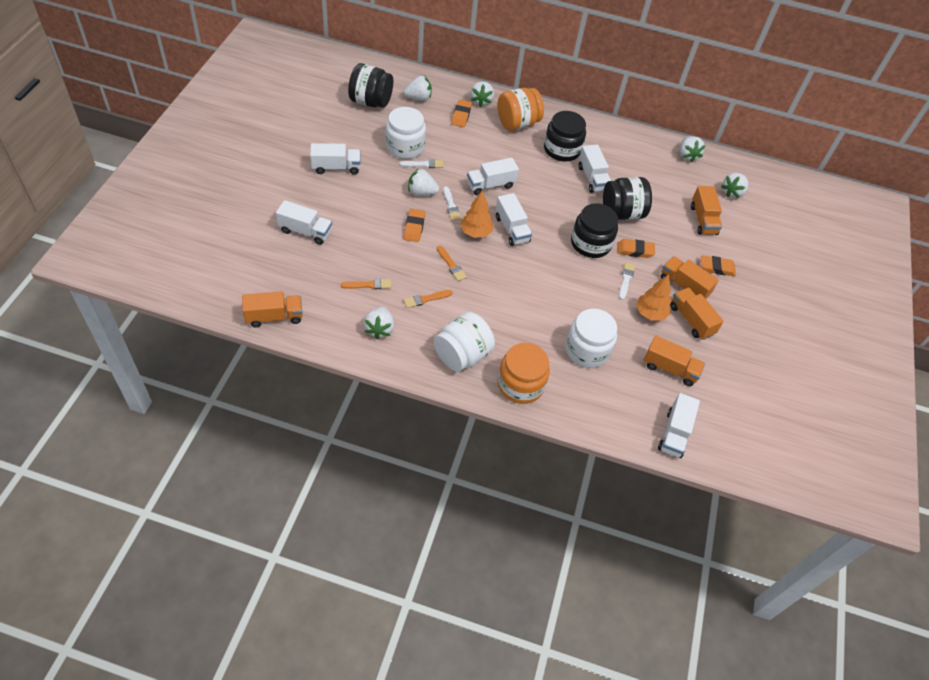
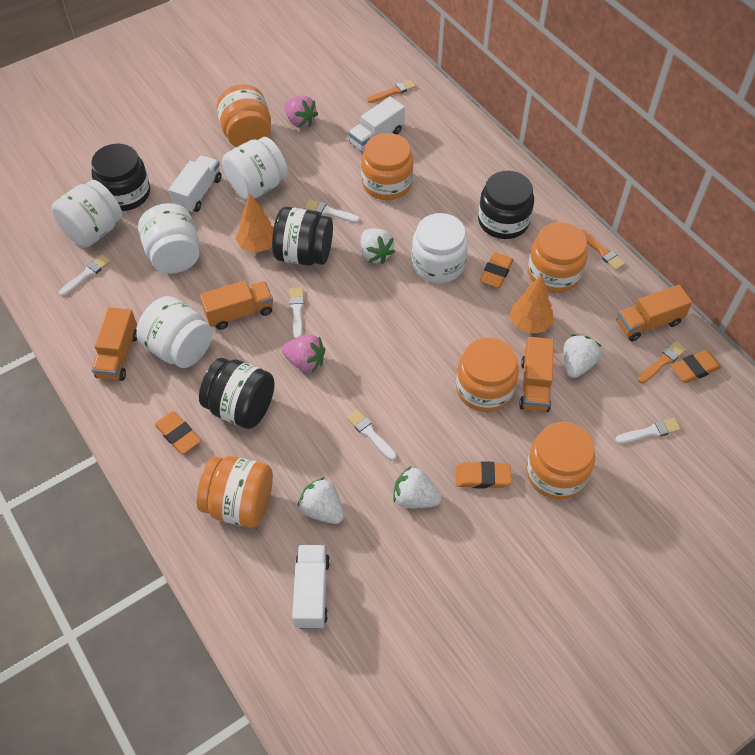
orange jar: [497,88,544,131] [497,343,550,404] = 2 -> [197,456,273,528] [217,84,271,147] [361,133,413,200] [456,337,519,412] [526,422,595,500] [528,222,588,293] = 6
orange truck: [242,291,303,328] [644,335,705,386] [661,256,719,299] [670,287,724,340] [691,186,722,235] = 5 -> [92,307,137,381] [200,280,273,330] [519,337,554,412] [617,285,692,342] = 4
pink strawberry: none = 0 -> [282,334,325,373] [284,96,318,128] = 2
white brush: [399,159,444,168] [443,186,461,221] [619,262,635,300] = 3 -> [59,254,111,296] [290,287,304,338] [304,199,360,223] [346,409,397,461] [615,418,681,444] = 5
white jar: [385,107,426,159] [434,312,495,372] [565,309,617,368] = 3 -> [51,180,123,248] [137,296,213,368] [138,203,200,274] [222,137,288,200] [411,213,468,283] = 5
white strawberry: [364,307,394,339] [403,76,432,101] [408,169,439,196] [470,81,494,107] [680,136,706,162] [721,173,749,198] = 6 -> [298,477,344,524] [360,228,395,264] [393,466,442,508] [564,334,602,378] = 4
white truck: [276,200,332,245] [310,143,361,175] [467,158,519,195] [496,193,532,246] [579,144,611,193] [658,393,700,458] = 6 -> [168,155,222,213] [292,545,330,629] [348,97,405,152] = 3

